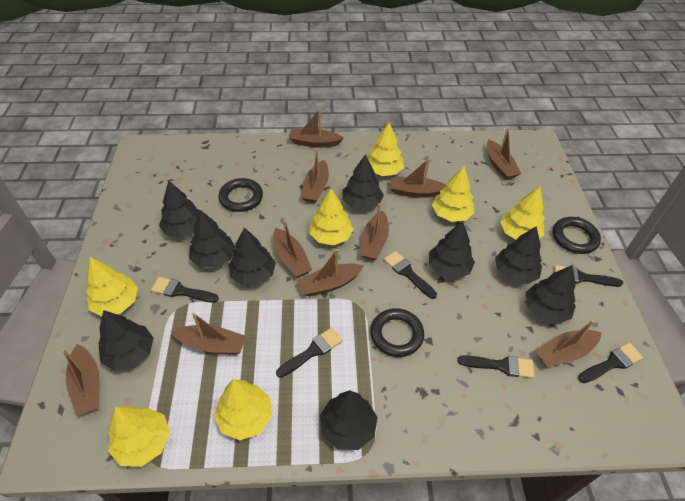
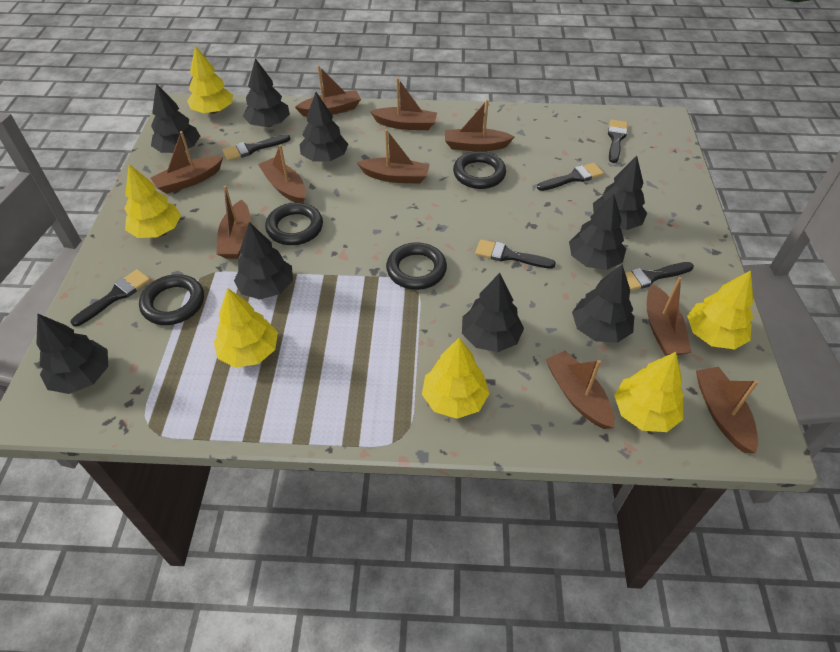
black ring: [218,178,263,212] [370,308,424,357] [553,217,601,254] = 3 -> [139,274,204,325] [265,202,323,245] [386,242,447,290] [453,151,506,189] = 4
yellow tree: [86,257,138,317] [108,405,170,467] [214,379,272,440] [309,189,353,245] [367,123,404,176] [432,166,475,222] [501,186,545,240] = 7 -> [124,164,181,238] [187,46,233,114] [214,288,278,368] [422,338,490,419] [614,352,684,432] [687,270,753,349] = 6

